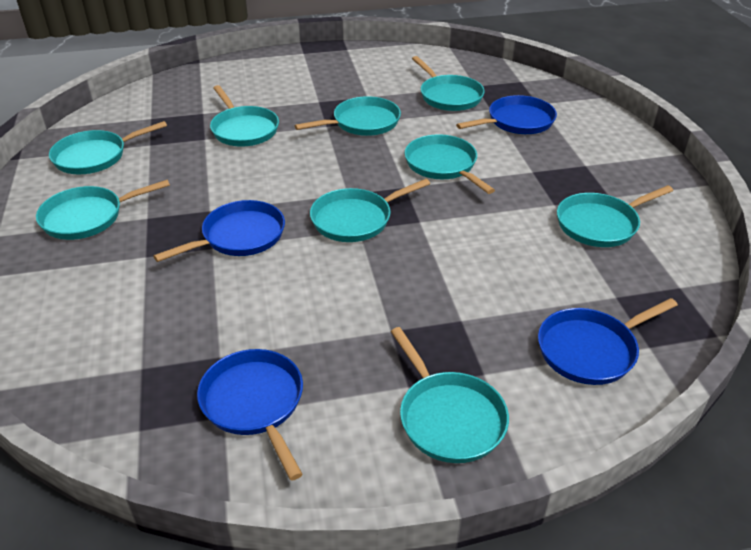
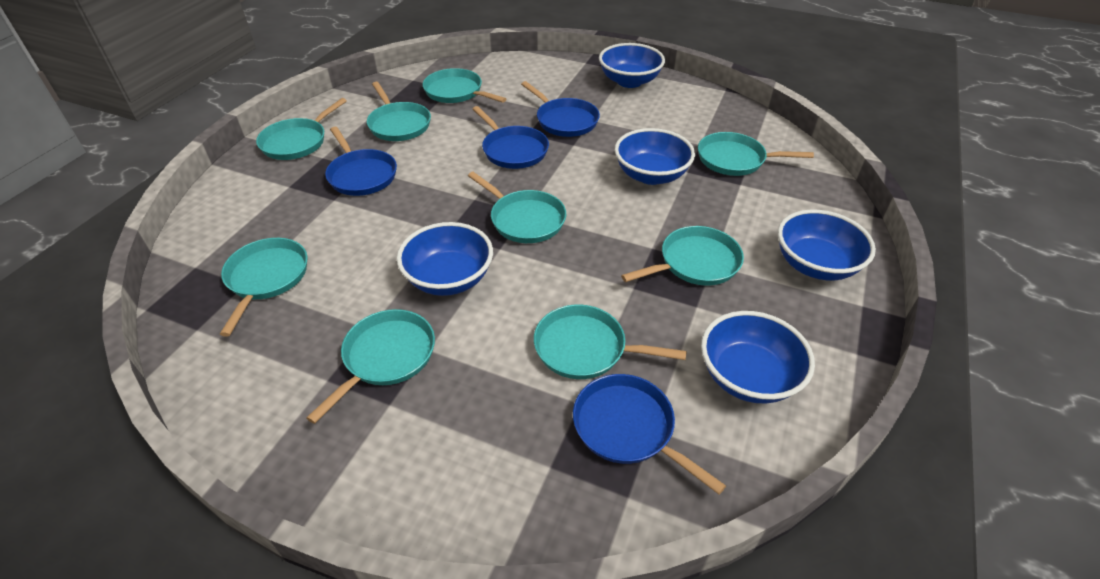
blue bowl: none = 0 -> [397,222,493,296] [599,43,665,88] [615,128,695,185] [701,311,815,403] [778,210,876,281] = 5

